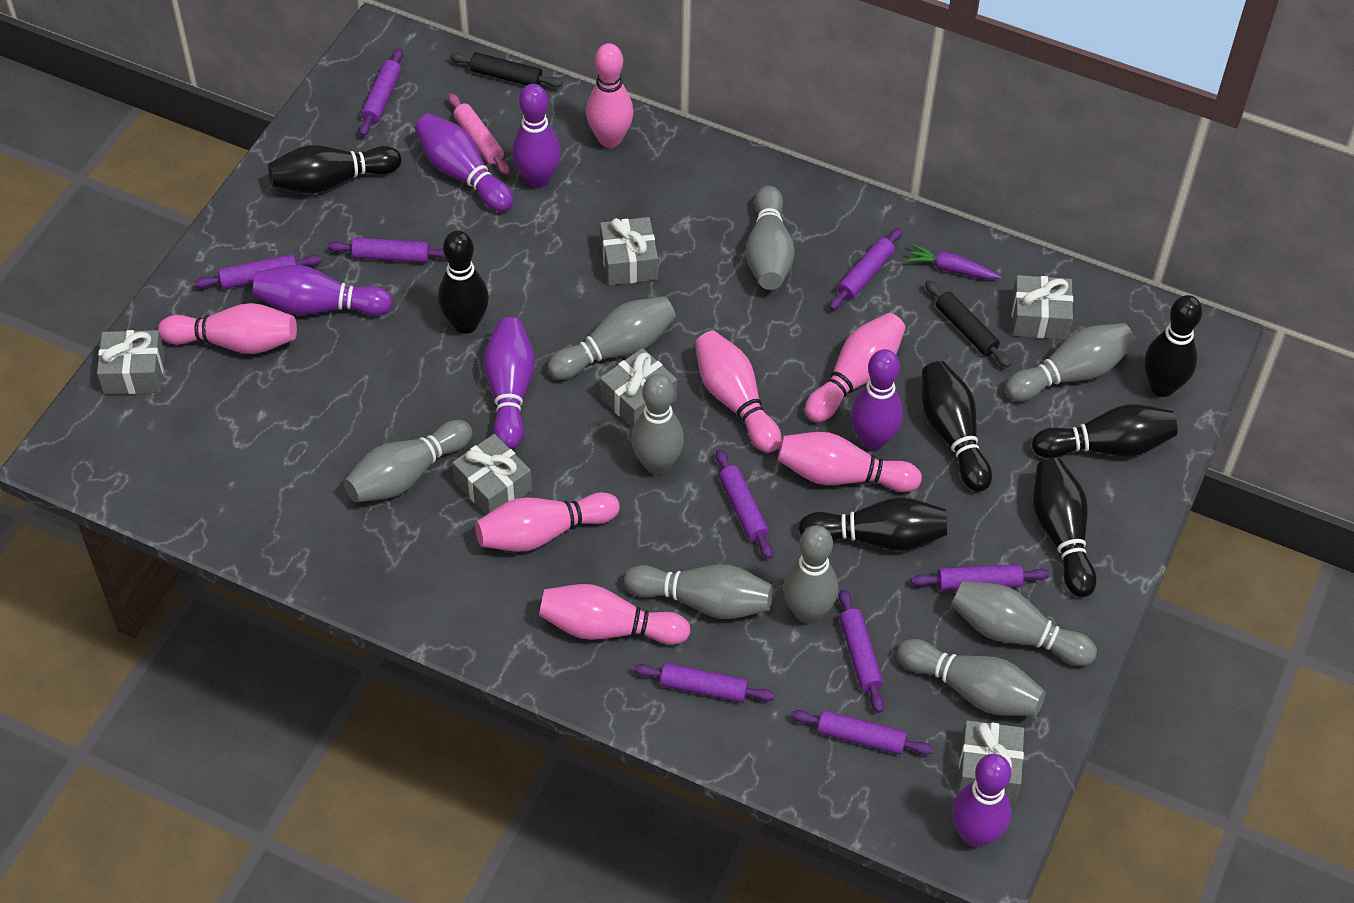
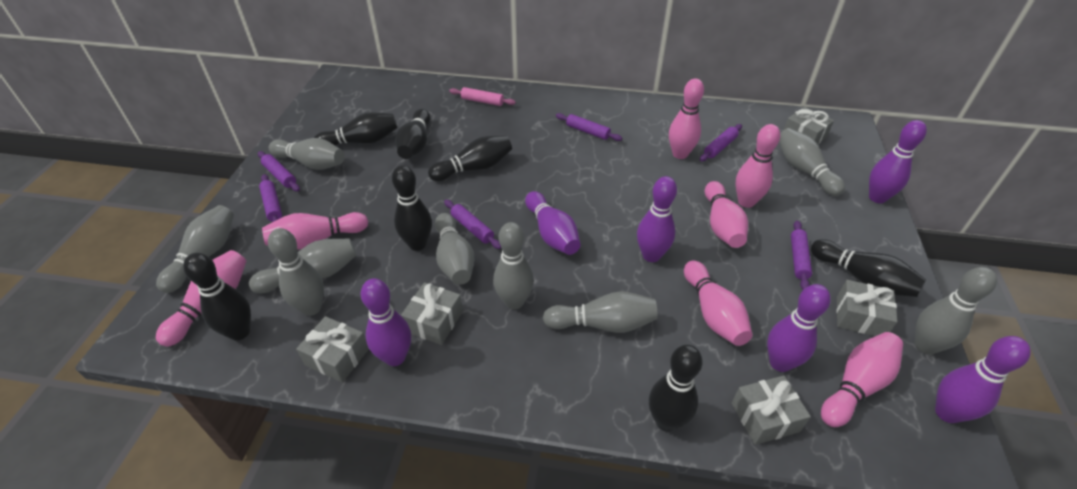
black rolling pin: [450,52,563,88] [925,281,1011,368] = 2 -> none = 0
grey gift: [97,330,165,394] [452,434,532,515] [600,217,658,285] [600,348,677,428] [957,720,1024,801] [1012,275,1073,340] = 6 -> [296,316,369,383] [401,282,463,345] [732,375,811,445] [784,107,834,144] [836,280,898,336] = 5
purple carrot: [906,244,1001,279] = 1 -> none = 0
purple rolling pin: [194,254,321,289] [328,237,446,263] [359,48,403,136] [634,663,775,702] [716,449,772,559] [791,710,933,755] [829,228,902,310] [839,589,884,713] [911,564,1049,591] = 9 -> [258,151,300,192] [259,174,282,222] [444,200,501,249] [556,113,622,141] [700,124,742,162] [791,221,812,290] = 6

